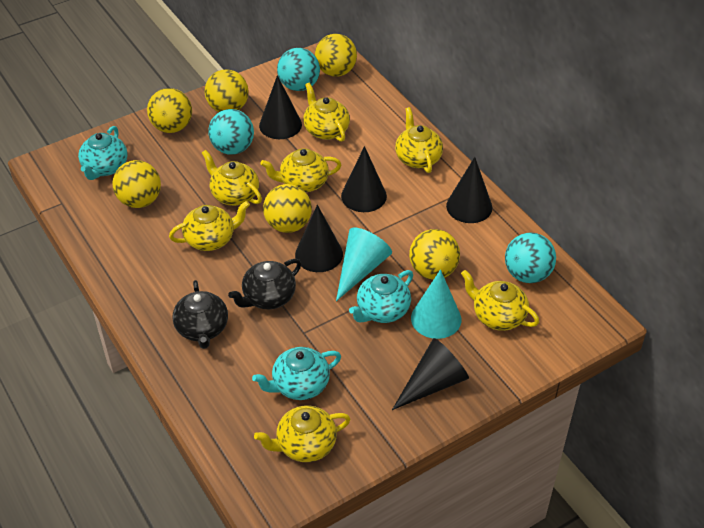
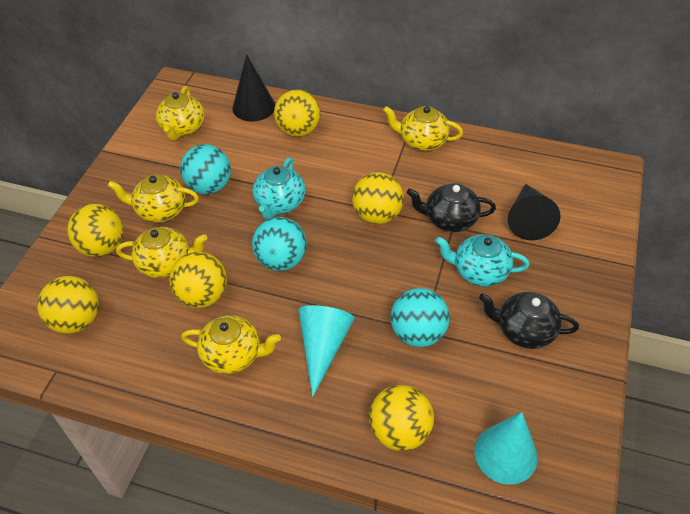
black cone: [259,75,302,139] [295,205,343,272] [341,146,387,212] [392,338,469,410] [446,157,492,223] = 5 -> [232,54,275,122] [507,184,561,240] = 2
turquoise teapot: [78,126,128,180] [252,347,341,400] [349,270,413,323] = 3 -> [253,157,305,219] [435,234,530,287] = 2
yellow teapot: [169,201,250,251] [202,150,262,206] [254,405,351,462] [260,148,341,192] [303,82,350,142] [395,107,443,173] [461,270,539,331] = 7 -> [108,174,199,223] [116,227,207,278] [156,86,205,140] [181,315,281,374] [383,106,463,151] = 5

